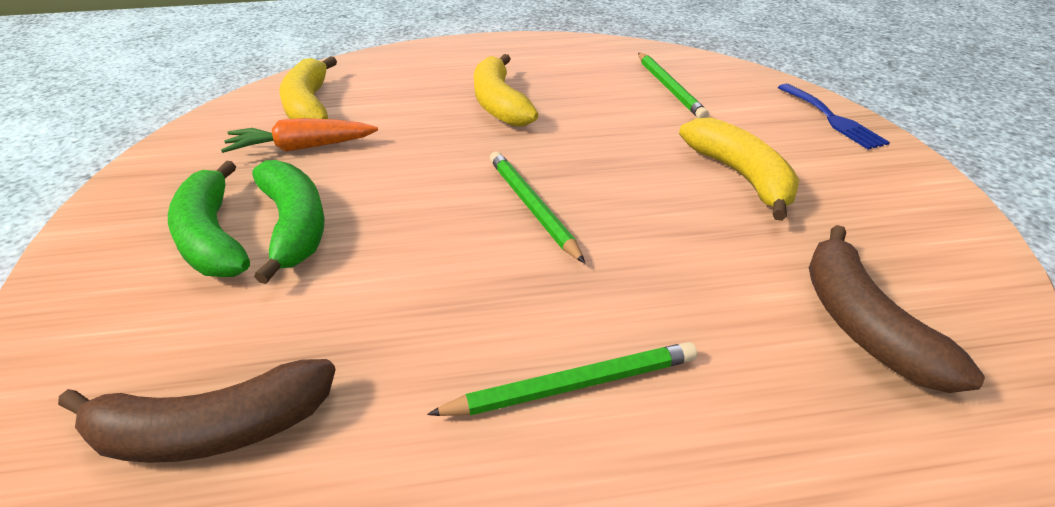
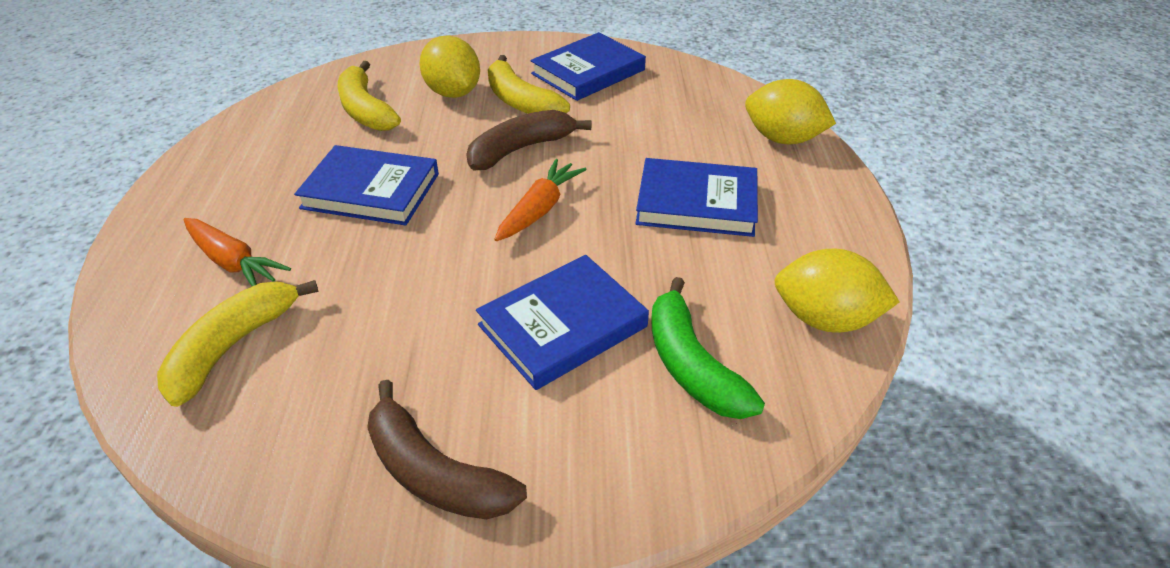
blue book: none = 0 -> [294,145,439,226] [476,255,649,390] [531,32,646,101] [635,158,758,237] = 4
blue fork: [778,84,890,150] = 1 -> none = 0
green banana: [168,161,250,277] [252,160,325,284] = 2 -> [651,277,765,419] = 1
green pencil: [427,342,697,416] [490,152,585,264] [638,53,709,118] = 3 -> none = 0
orange carrot: [221,118,378,153] = 1 -> [183,218,291,286] [494,159,587,241] = 2
yellow lemon: none = 0 -> [419,35,480,98] [745,79,836,144] [774,249,900,333] = 3

